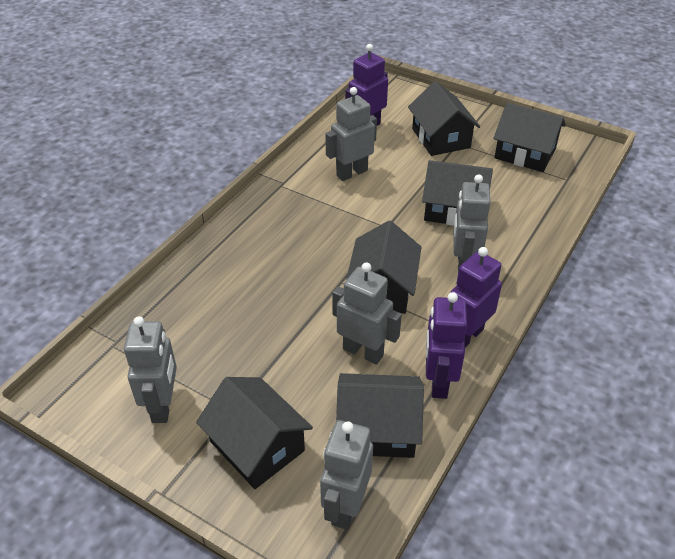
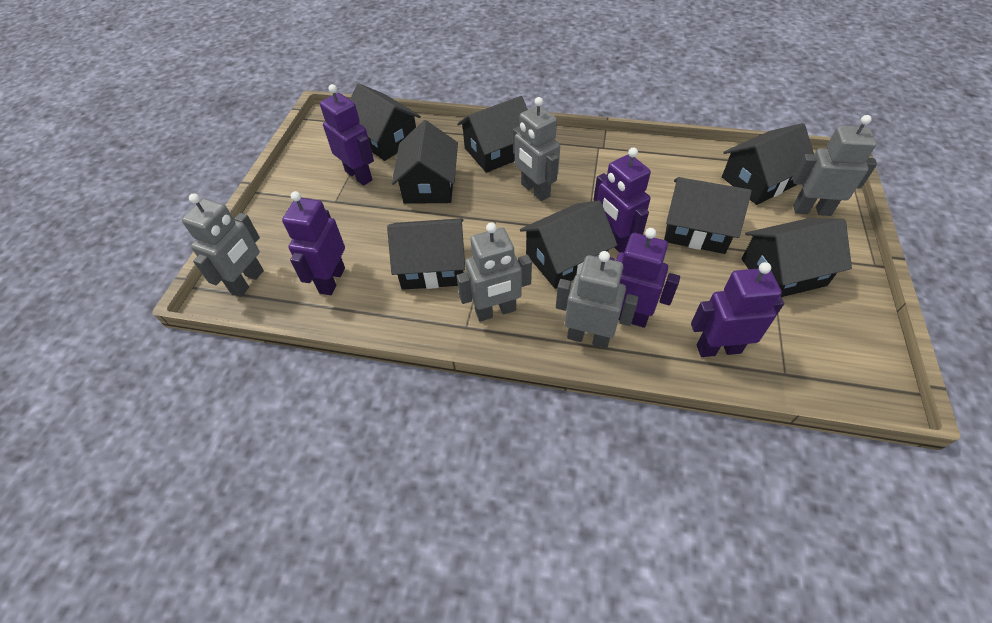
black house: [196,377,313,489] [336,373,424,458] [346,221,421,314] [408,81,480,156] [422,160,493,226] [493,102,566,172] = 6 -> [350,83,421,161] [387,218,465,290] [392,120,458,204] [457,96,528,173] [520,200,617,289] [664,177,752,254] [722,123,814,205] [742,218,852,297] = 8
purple robot: [345,44,388,126] [426,292,467,399] [450,247,502,348] = 3 -> [282,191,345,295] [320,84,374,186] [593,147,651,253] [609,228,680,328] [691,262,784,357] = 5

